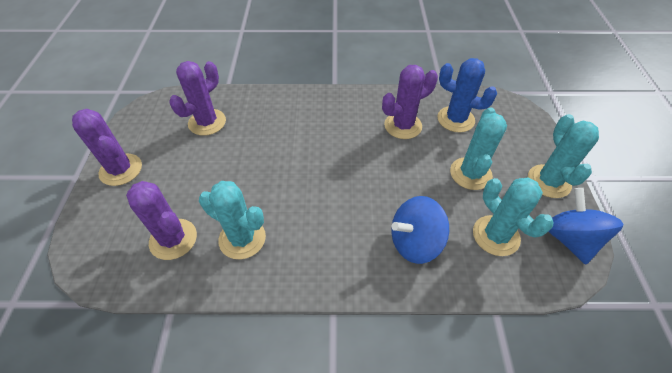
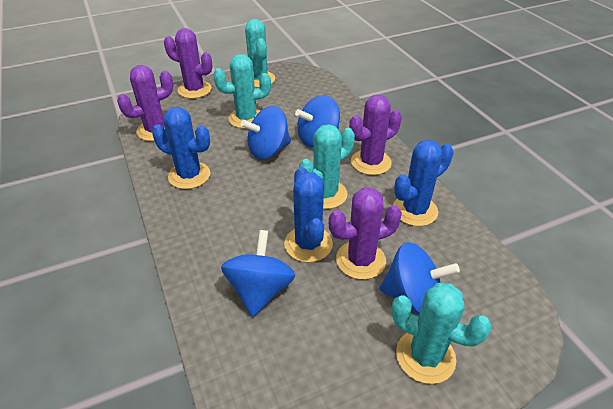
blue cactus: [438,58,497,132] = 1 -> [152,107,211,189] [284,167,333,262] [393,140,454,226] = 3
blue spinning top: [391,196,449,264] [548,188,624,264] = 2 -> [221,230,296,317] [241,106,291,159] [295,95,340,147] [380,242,460,315] = 4

